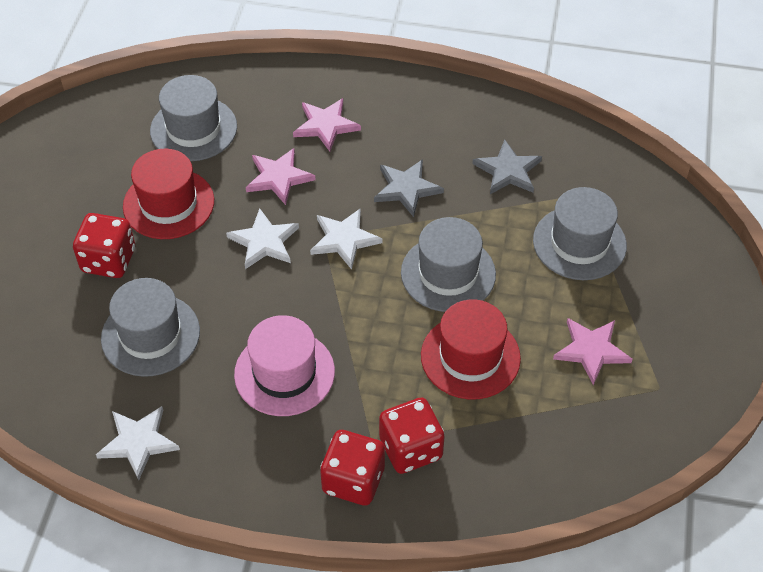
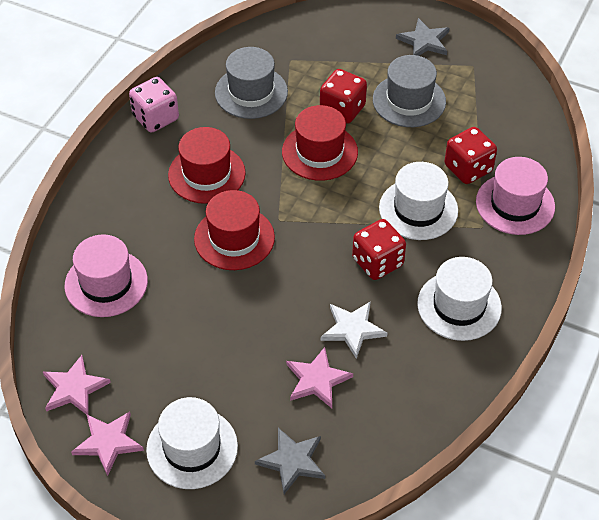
grey hat: [101,278,200,377] [150,75,237,161] [401,217,496,312] [533,187,627,280] = 4 -> [215,47,288,119] [373,55,446,127] = 2
pink dice: none = 0 -> [129,77,179,132] = 1
pink hat: [234,315,335,416] = 1 -> [64,234,148,317] [476,157,555,235] = 2
red hat: [123,149,214,239] [421,299,521,399] = 2 -> [168,127,246,204] [194,190,275,270] [282,105,358,181] = 3
white hat: none = 0 -> [146,397,238,489] [379,162,458,240] [417,257,502,341] = 3
white star: [96,406,180,480] [226,208,299,269] [310,208,383,270] = 3 -> [321,301,388,359] = 1

